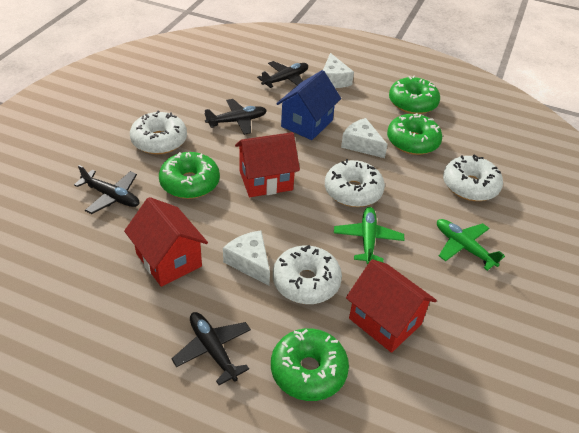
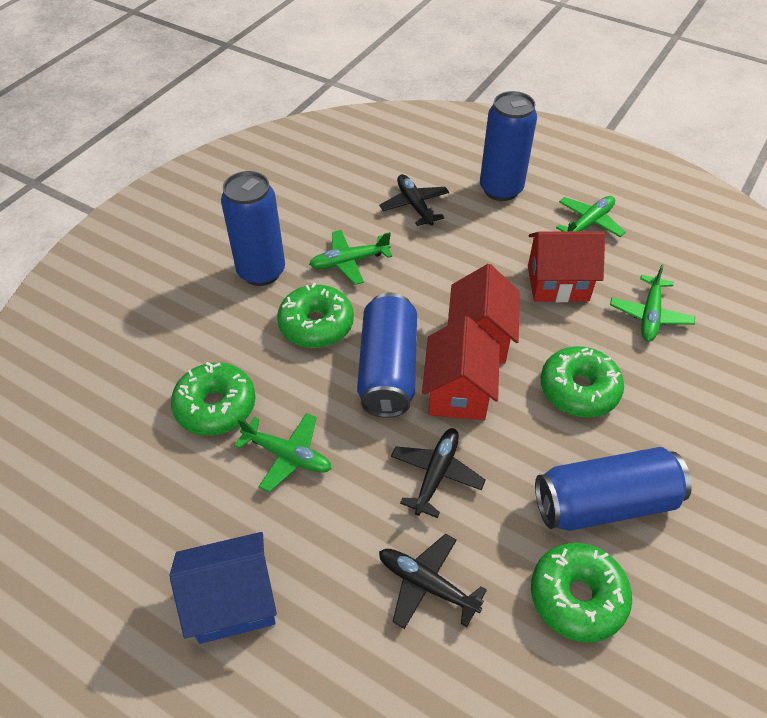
black plane: [74,165,139,214] [171,312,251,385] [204,99,267,135] [257,61,308,88] = 4 -> [379,174,449,226] [379,534,487,629] [391,428,486,518] = 3
blue can: none = 0 -> [221,171,285,286] [357,293,417,418] [480,91,537,201] [535,447,692,531] = 4
green plane: [334,207,404,265] [437,219,505,271] = 2 -> [234,413,332,492] [309,230,392,285] [556,196,626,237] [610,264,695,341] = 4
white cheese: [223,231,270,286] [323,53,354,88] [341,118,388,158] = 3 -> none = 0
white donut: [130,111,187,154] [273,245,342,304] [325,159,385,207] [443,154,503,201] = 4 -> none = 0

